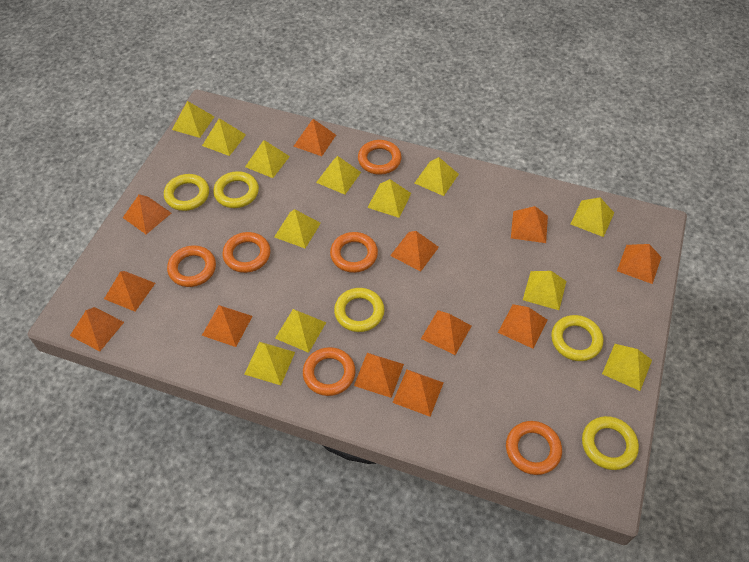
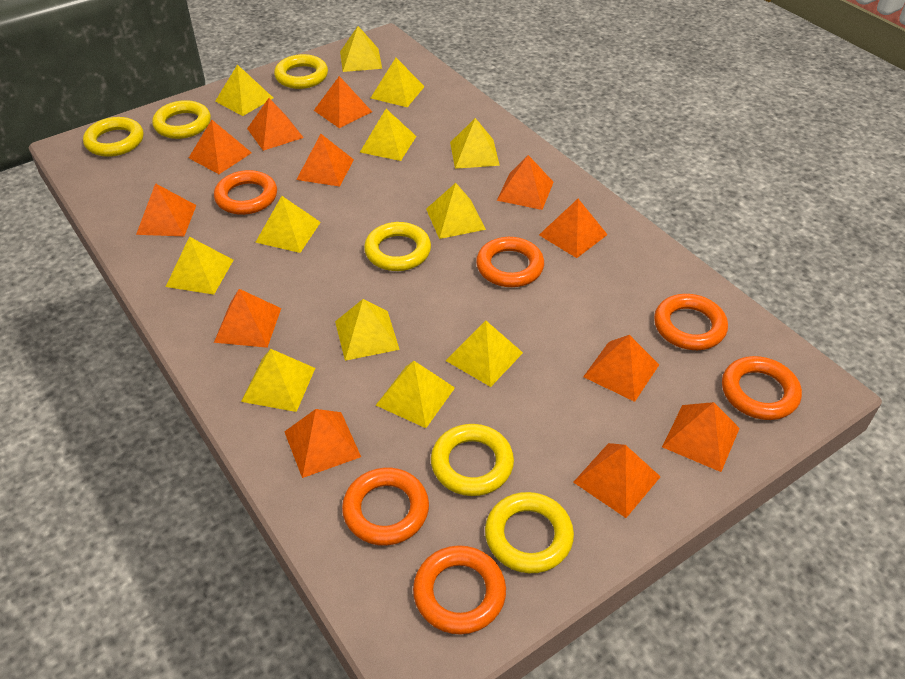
yellow ring: [164,174,209,211] [213,171,259,208] [334,288,385,332] [551,315,603,361] [582,416,639,470] = 5 -> [83,117,144,157] [152,100,211,139] [274,54,328,89] [364,222,431,271] [431,424,514,496] [485,492,574,573] = 6

